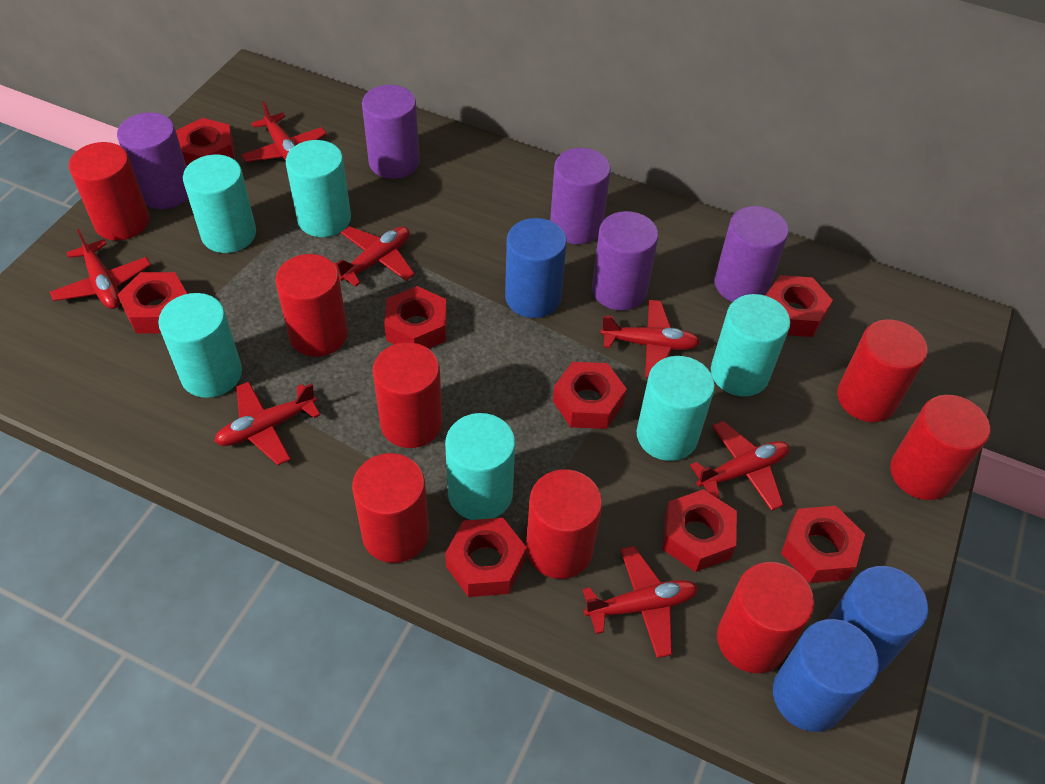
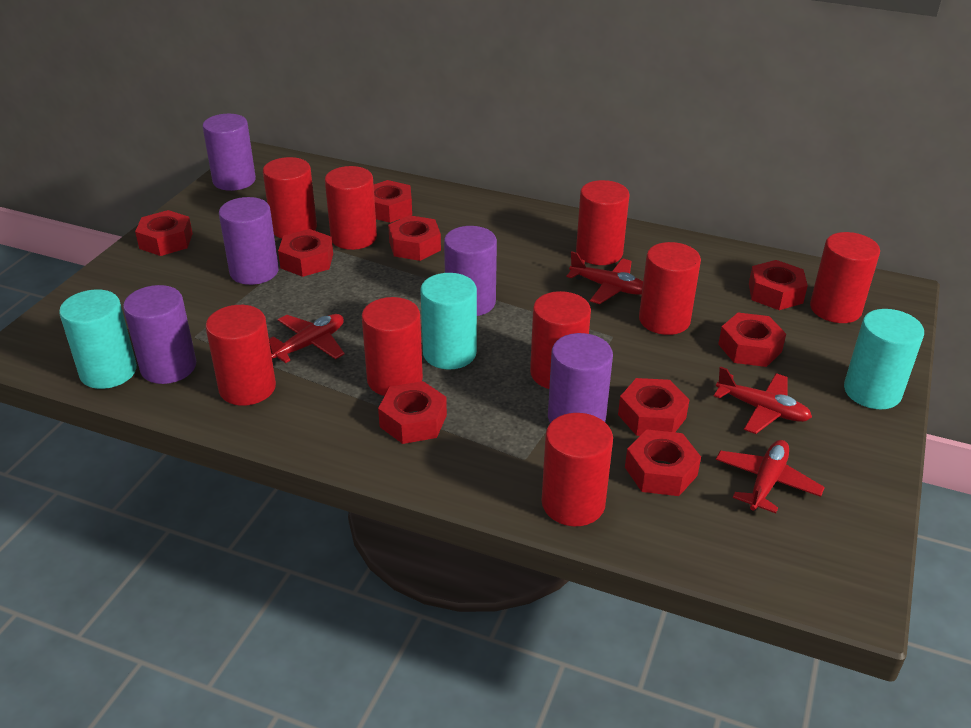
blue cylinder: [505,218,567,318] [773,619,879,732] [828,566,928,674] = 3 -> none = 0
red cylinder: [69,142,150,240] [275,254,348,357] [352,453,429,563] [373,342,443,448] [526,469,602,579] [717,562,814,673] [837,319,928,422] [890,395,990,500] = 8 -> [206,305,276,406] [263,157,317,239] [325,166,377,250] [362,297,423,396] [530,291,591,389] [542,413,613,526] [576,180,629,265] [639,242,701,335] [810,232,880,323] = 9
red nut: [117,272,187,334] [176,118,235,166] [384,286,447,349] [445,518,527,597] [553,362,627,429] [662,489,737,572] [766,275,833,337] [781,506,865,583] = 8 -> [135,210,193,256] [278,229,333,277] [374,180,412,223] [378,381,447,444] [388,215,441,261] [618,378,689,436] [625,429,701,496] [718,313,786,367] [749,260,808,310] = 9
red plane: [50,229,151,309] [214,381,320,465] [241,101,327,162] [333,226,415,287] [583,546,698,658] [601,300,700,378] [690,421,789,511] = 7 -> [269,314,345,363] [566,251,643,304] [714,366,812,434] [716,440,825,513] = 4
turquoise cylinder: [158,293,242,398] [183,155,256,253] [286,140,351,237] [445,413,515,520] [637,356,715,461] [711,294,790,397] = 6 -> [59,289,137,389] [420,273,477,370] [844,309,924,409] = 3

